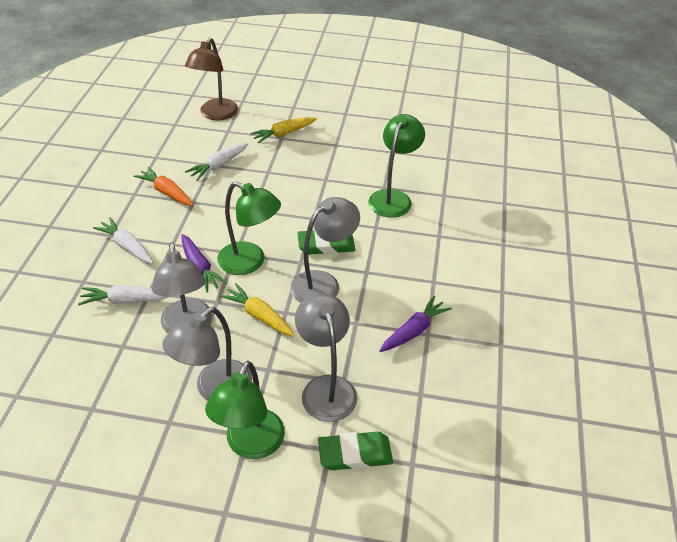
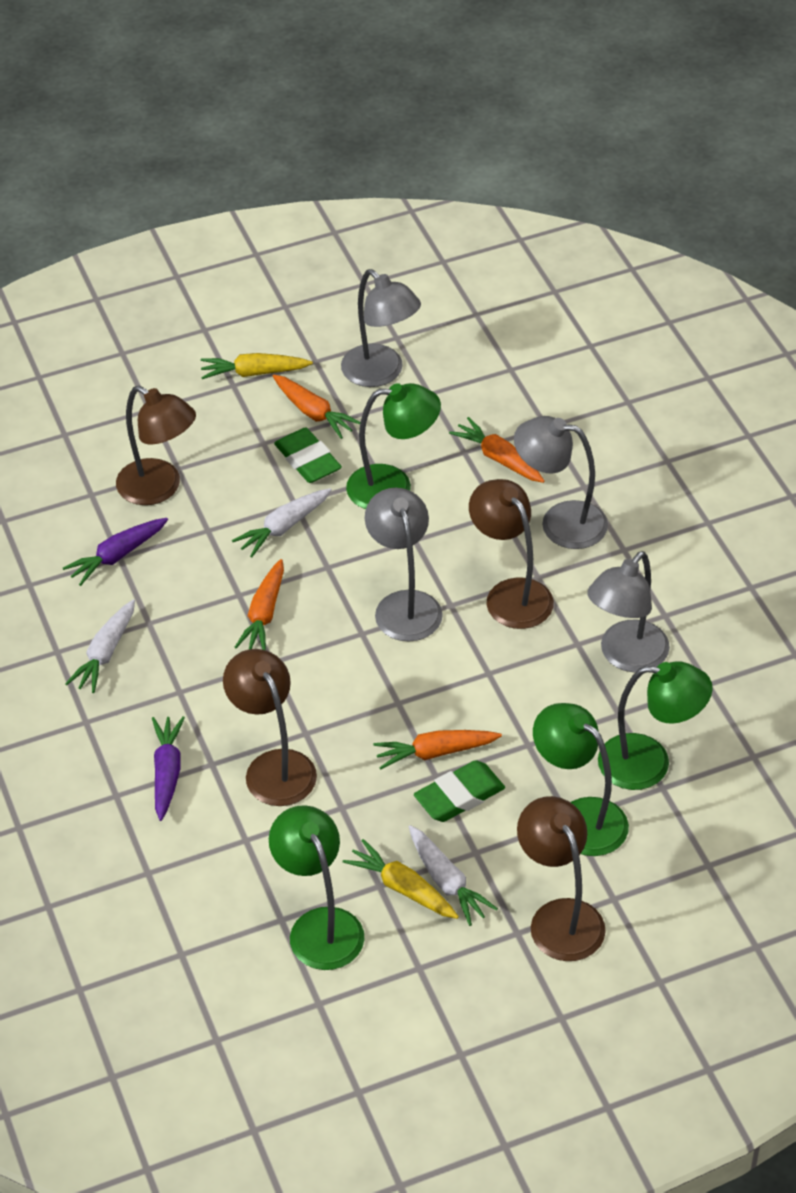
brown lamp: [185,37,238,121] = 1 -> [116,386,196,505] [223,649,317,806] [469,479,554,629] [517,796,606,961] = 4
green lamp: [205,361,285,459] [217,181,281,275] [369,114,425,218] = 3 -> [269,805,365,970] [346,383,441,509] [533,703,629,856] [598,661,713,790] = 4
orange carrot: [134,167,193,206] = 1 -> [235,559,284,650] [273,374,360,439] [373,730,502,770] [449,417,545,483] = 4

